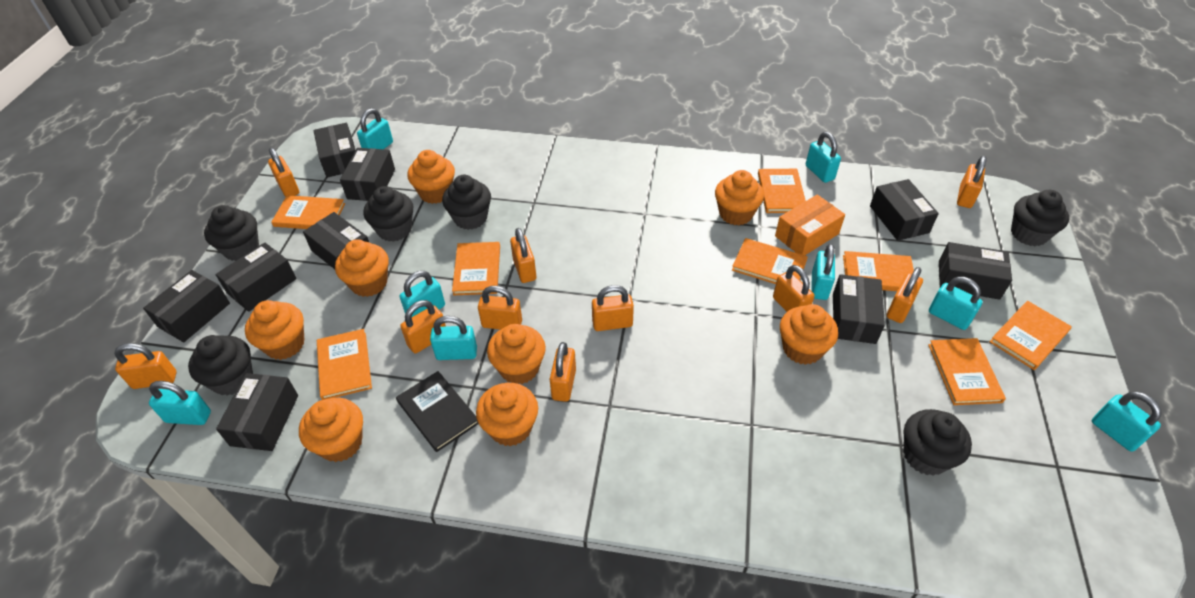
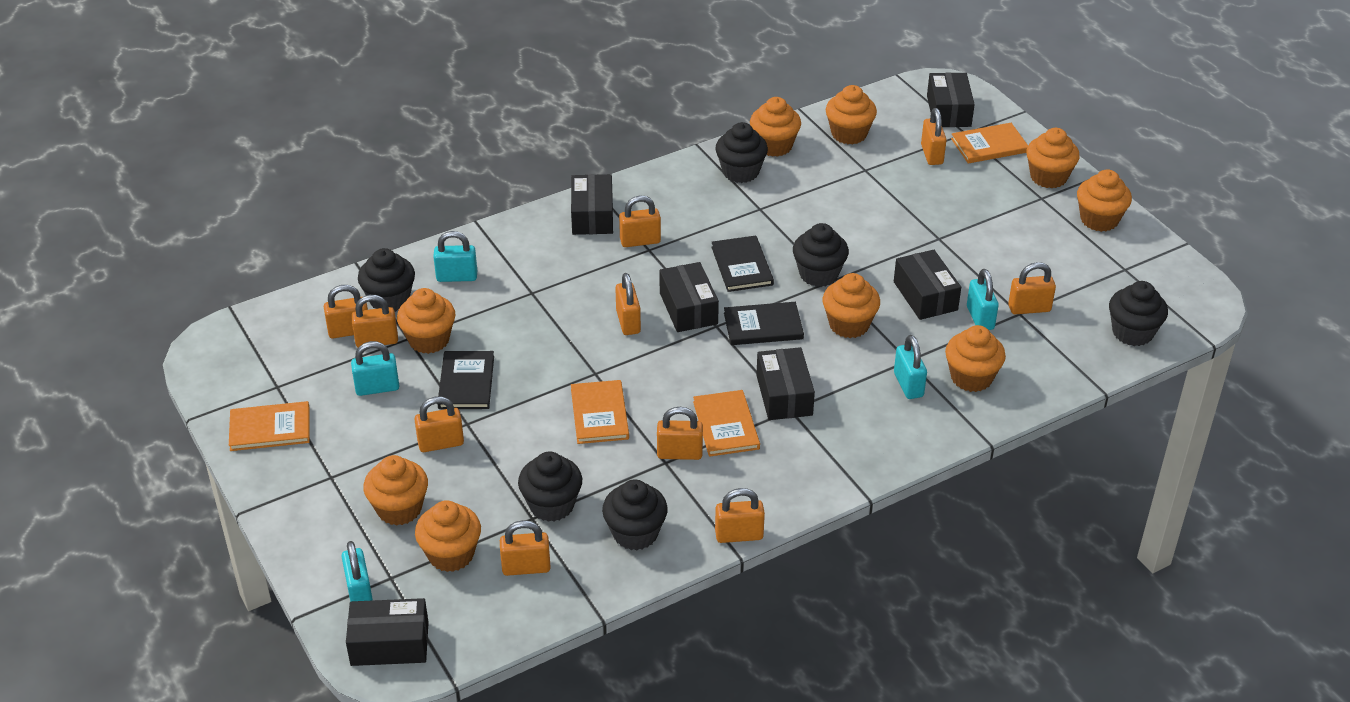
black book: [396,371,478,452] = 1 -> [437,351,494,409] [711,235,774,292] [724,302,804,345] = 3
black box: [143,270,230,342] [215,242,297,312] [216,373,298,451] [303,212,369,269] [313,123,355,178] [340,148,395,201] [833,274,885,344] [870,179,939,241] [939,242,1012,300] = 9 -> [346,598,429,666] [571,174,613,235] [660,262,719,332] [756,347,815,420] [894,250,961,320] [927,73,975,127] = 6
orange book: [271,195,345,229] [317,329,372,400] [452,242,500,295] [732,238,808,284] [758,169,806,213] [843,251,914,291] [928,338,1006,405] [990,301,1072,370] = 8 -> [229,401,310,451] [571,380,629,444] [693,390,760,457] [951,123,1028,163] = 4
orange box: [775,195,845,255] = 1 -> none = 0
orange cupcake: [245,300,305,360] [299,398,363,462] [335,239,389,297] [407,150,455,204] [476,383,538,446] [487,324,546,384] [715,170,764,225] [780,304,838,365] = 8 -> [363,455,428,526] [397,288,456,354] [415,500,481,572] [750,97,801,157] [822,273,880,338] [826,85,877,145] [945,325,1006,392] [1026,128,1080,189] [1077,169,1132,232] = 9
turquoise padlock: [149,381,211,425] [357,108,393,149] [400,271,445,317] [430,316,477,360] [806,132,841,183] [811,244,835,300] [929,277,983,330] [1092,392,1161,452] = 8 -> [341,541,373,602] [351,341,399,396] [433,231,477,282] [894,335,927,399] [967,269,999,330] = 5

